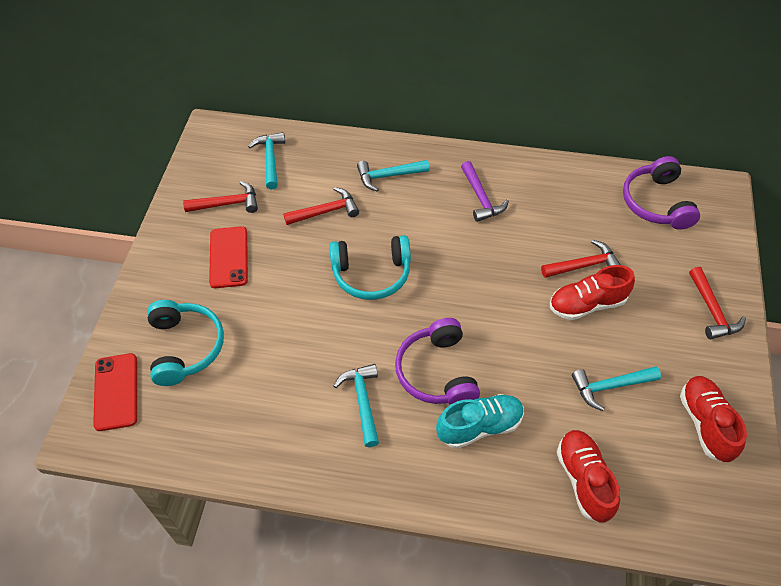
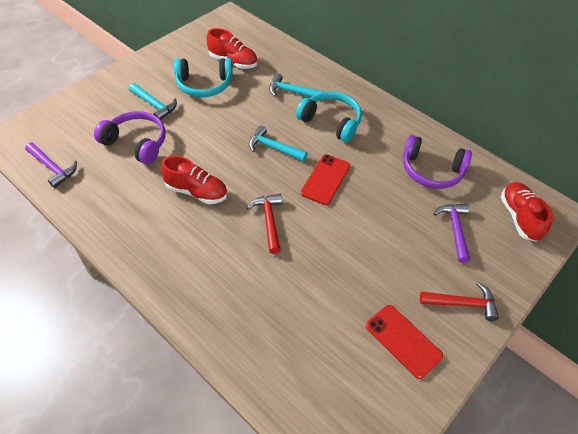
purple hammer: [461,161,509,222] = 1 -> [25,143,77,188] [433,204,470,263] = 2
red hammer: [183,181,258,213] [283,187,359,225] [541,240,621,278] [689,267,746,339] = 4 -> [247,194,282,254] [420,282,499,321] = 2
turquoise hammer: [248,132,285,189] [334,364,379,447] [357,160,429,192] [572,366,661,411] = 4 -> [129,83,177,120] [249,126,308,162] [269,73,324,97] = 3
turquoise shoe: [436,394,524,449] = 1 -> none = 0

